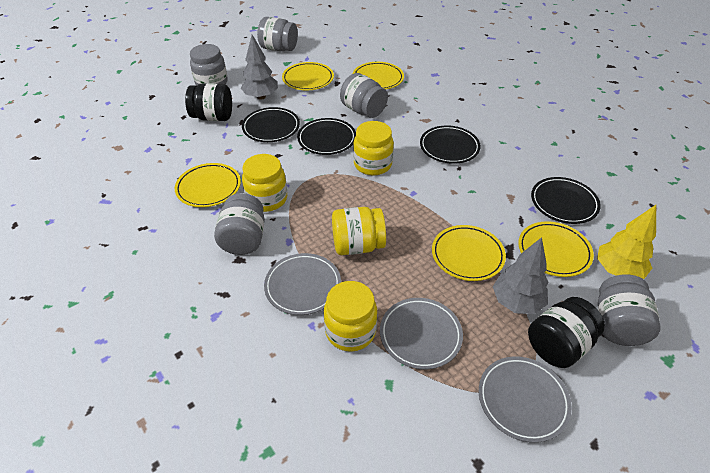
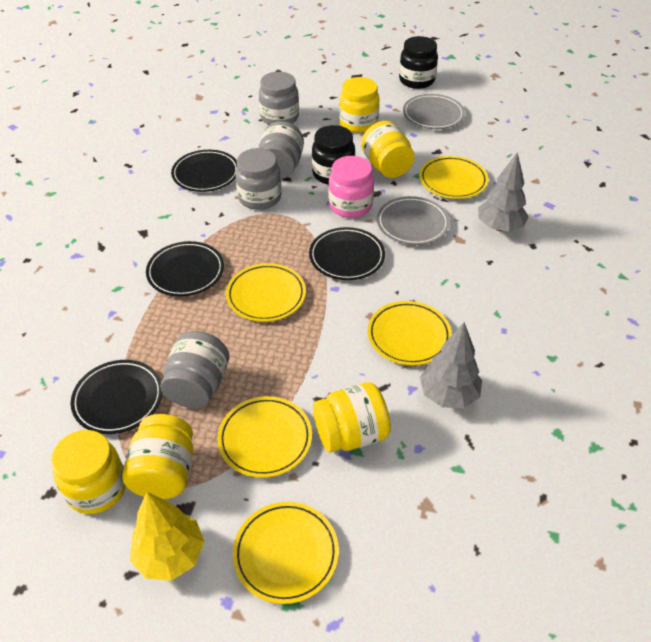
grey jar: [190,44,228,86] [214,193,265,255] [257,17,298,51] [340,73,388,118] [598,274,661,346] = 5 -> [161,331,229,409] [235,148,282,210] [258,121,304,179] [259,72,299,125] = 4
grey plate: [264,253,341,315] [380,298,463,369] [479,356,572,443] = 3 -> [377,196,450,245] [403,94,465,129] = 2
pink jar: none = 0 -> [328,156,374,218] = 1
yellow jar: [242,154,287,212] [324,281,377,352] [332,207,386,255] [353,121,394,176] = 4 -> [51,430,126,514] [122,414,193,499] [313,382,391,453] [339,77,379,133] [361,121,415,178] = 5

